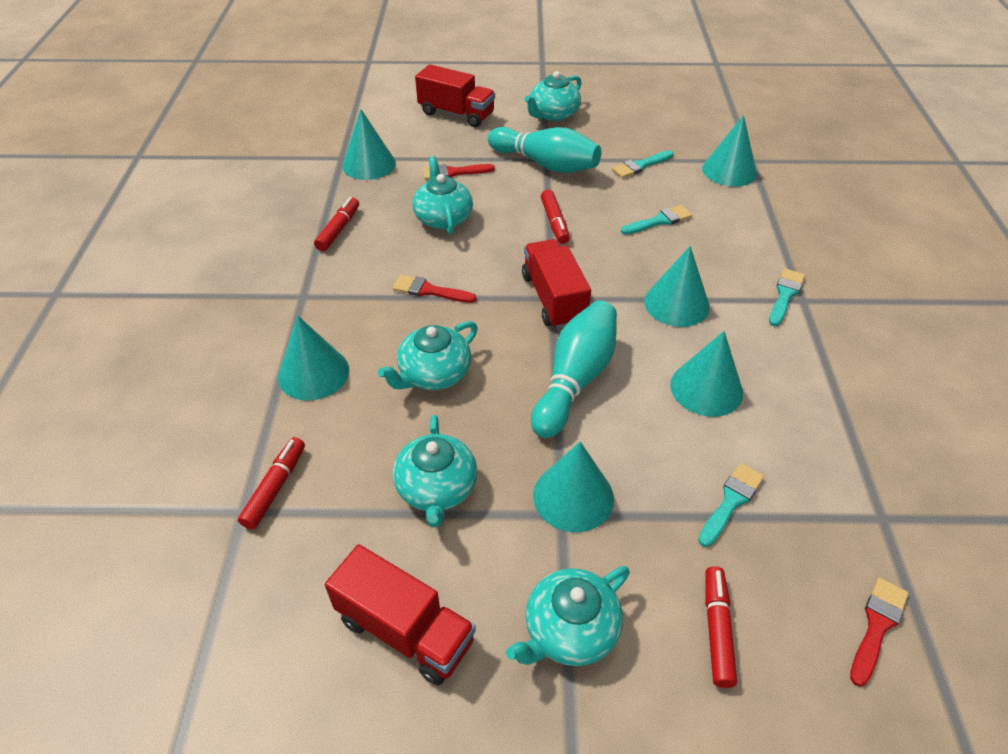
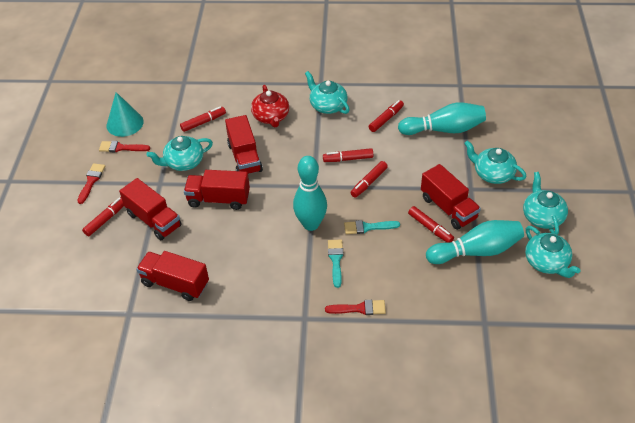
red marker: [238,437,305,529] [314,197,359,251] [541,190,570,244] [705,566,737,688] = 4 -> [82,197,124,236] [180,106,226,132] [323,148,373,162] [350,161,388,198] [369,100,404,132] [408,206,454,243] = 6
red teapot: none = 0 -> [251,85,289,127] = 1
red truck: [325,544,476,685] [415,64,495,127] [522,239,591,329] = 3 -> [119,178,182,240] [136,251,209,301] [184,170,250,210] [225,115,263,174] [421,164,481,230] = 5
turquoise bowling pin: [488,127,601,173] [531,300,617,438] = 2 -> [293,156,327,231] [398,103,486,135] [426,220,524,264] = 3
turquoise brush: [612,150,674,178] [621,205,692,235] [698,463,764,547] [769,269,805,326] = 4 -> [328,239,344,288] [344,220,400,234] = 2
turquoise cone: [278,316,349,401] [342,109,396,180] [533,442,614,532] [644,246,710,327] [670,331,743,417] [702,115,757,187] = 6 -> [107,92,144,137] = 1

